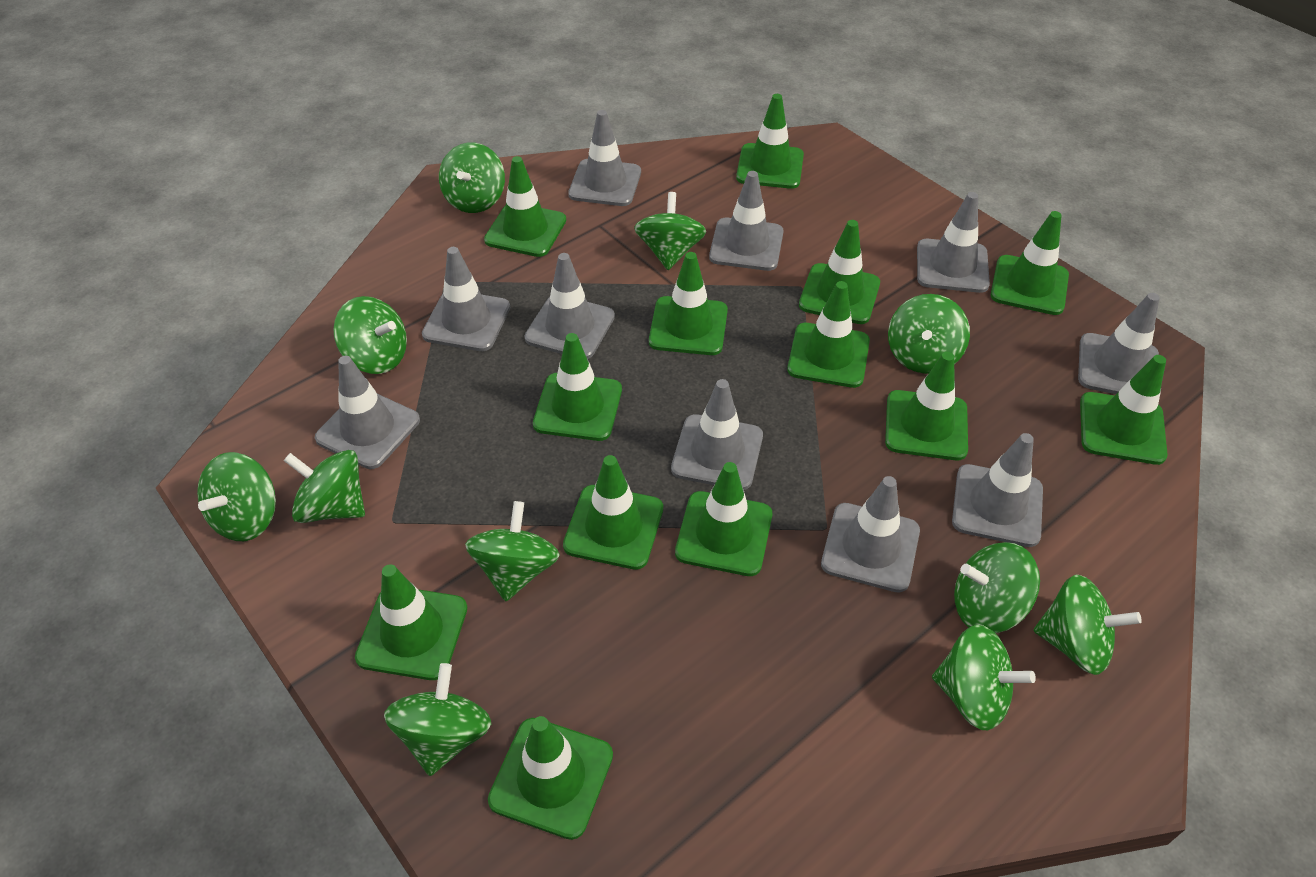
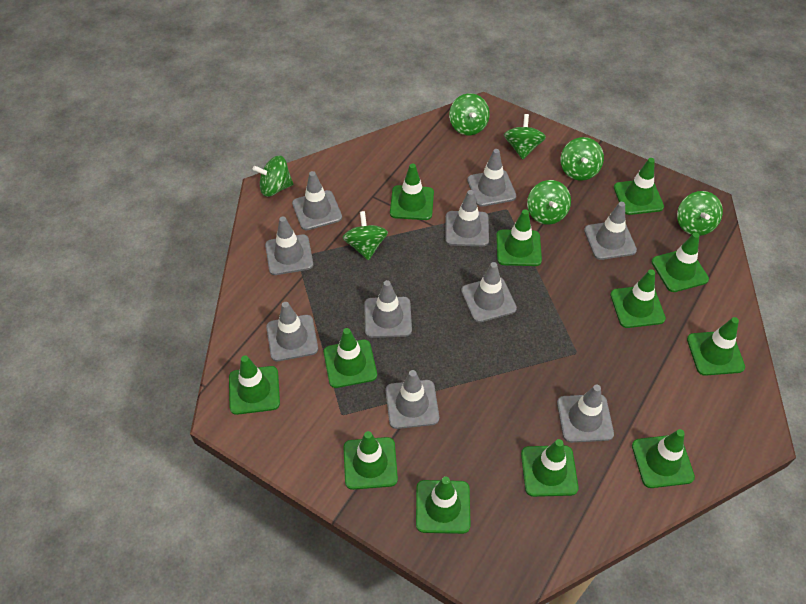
green spinning top: [197,452,276,541] [284,450,365,523] [333,296,407,374] [384,663,491,776] [439,143,505,213] [465,501,560,602] [634,192,706,270] [888,294,970,374] [932,625,1036,730] [954,542,1040,633] [1033,574,1142,675] = 11 -> [253,155,293,197] [342,211,388,261] [449,93,490,135] [504,114,546,160] [527,180,571,225] [561,137,604,181] [677,191,723,236] = 7
green traffic cone: [355,564,467,680] [484,156,566,257] [488,716,613,840] [533,333,622,441] [563,455,663,570] [649,252,728,355] [675,462,772,576] [736,94,804,189] [787,281,870,388] [799,220,880,324] [885,352,968,460] [991,211,1069,315] [1080,355,1168,465] = 13 -> [229,355,280,415] [323,328,377,388] [343,431,398,490] [390,164,434,220] [416,477,471,534] [496,209,542,266] [521,439,579,497] [610,269,666,328] [614,158,664,215] [632,429,695,488] [652,232,709,292] [687,317,745,376] = 12

